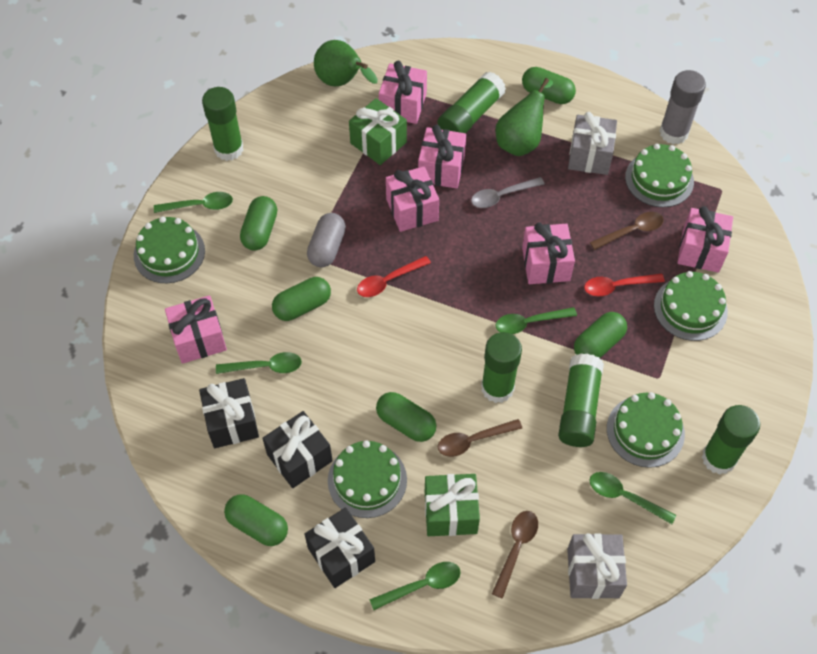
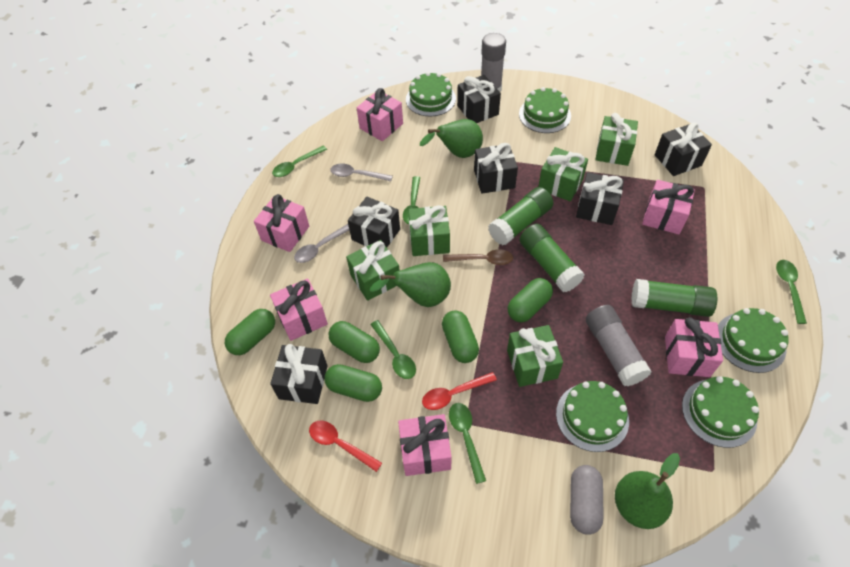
black gift: [199,378,259,448] [262,411,333,488] [304,507,375,588] = 3 -> [270,344,328,404] [348,197,400,248] [457,75,501,123] [474,143,518,194] [576,172,624,225] [655,122,712,176] = 6
brown spoon: [438,419,522,457] [492,511,538,599] [590,212,664,250] = 3 -> [443,249,513,265] = 1
green capsule: [224,494,288,546] [240,196,277,251] [272,277,331,321] [376,392,437,442] [522,67,576,104] [574,312,627,358] = 6 -> [225,309,275,355] [324,364,382,402] [328,321,380,363] [442,310,479,363] [508,278,553,322] = 5
green gift: [349,98,407,165] [425,474,480,536] = 2 -> [346,240,400,301] [408,205,450,256] [507,325,563,387] [538,147,588,201] [595,113,638,166] = 5
green glue stick: [202,87,244,161] [438,71,506,133] [481,332,522,403] [558,353,604,447] [702,405,760,475] = 5 -> [488,187,553,245] [519,224,585,292] [631,279,717,317] = 3
green pear: [314,40,378,86] [495,78,553,156] = 2 -> [370,262,451,307] [420,119,483,158] [615,453,680,529] = 3
grey gift: [567,533,627,599] [568,112,617,175] = 2 -> none = 0
grey glue stick: [659,70,706,144] = 1 -> [481,33,506,92] [586,305,652,386] = 2
grey spoon: [471,177,544,208] = 1 -> [294,224,349,263] [330,164,393,181] = 2

